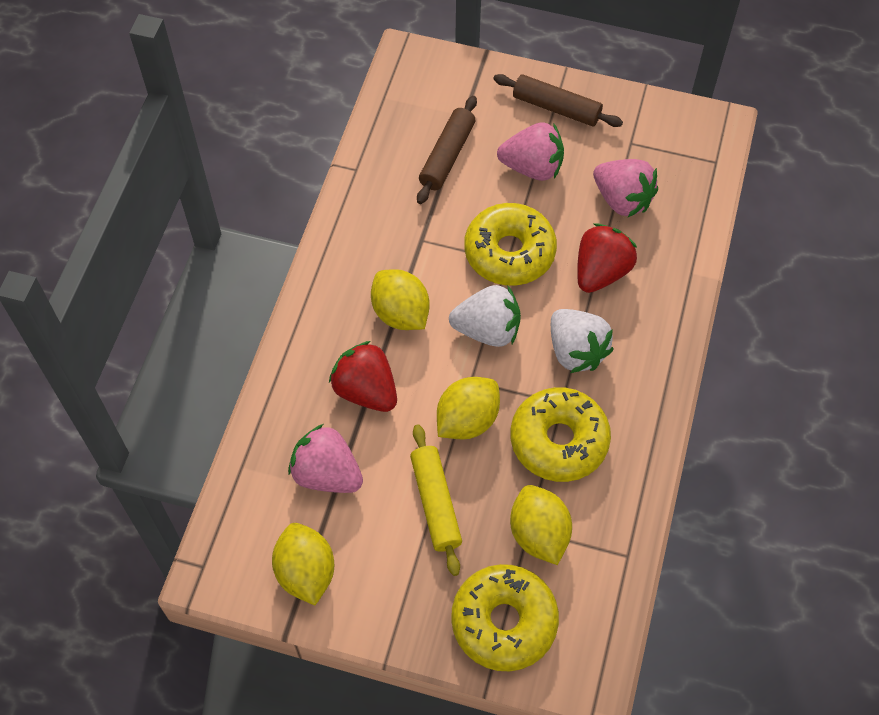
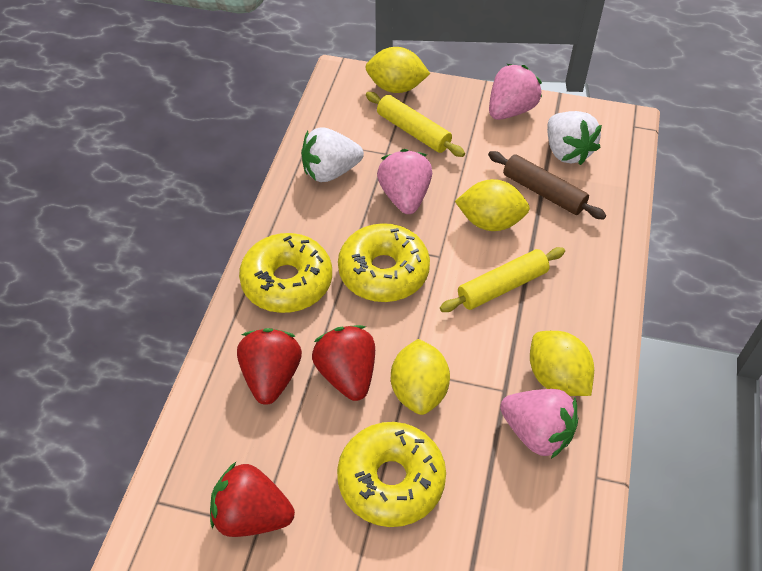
brown rolling pin: [417,96,477,204] [493,74,623,127] = 2 -> [488,151,606,219] = 1
red strawberry: [329,341,397,412] [577,223,637,293] = 2 -> [210,462,295,537] [237,328,302,405] [312,325,375,401] = 3
yellow rolling pin: [410,424,462,576] = 1 -> [366,92,465,157] [440,247,565,312] = 2

